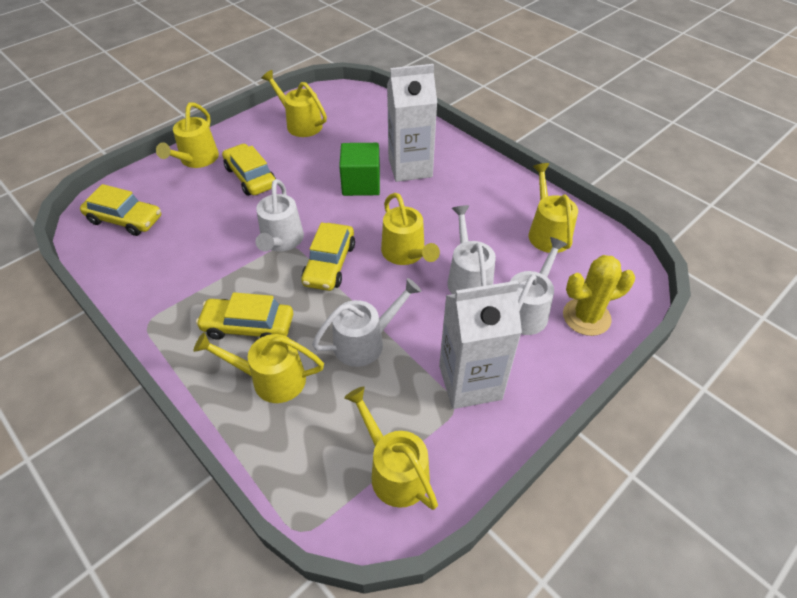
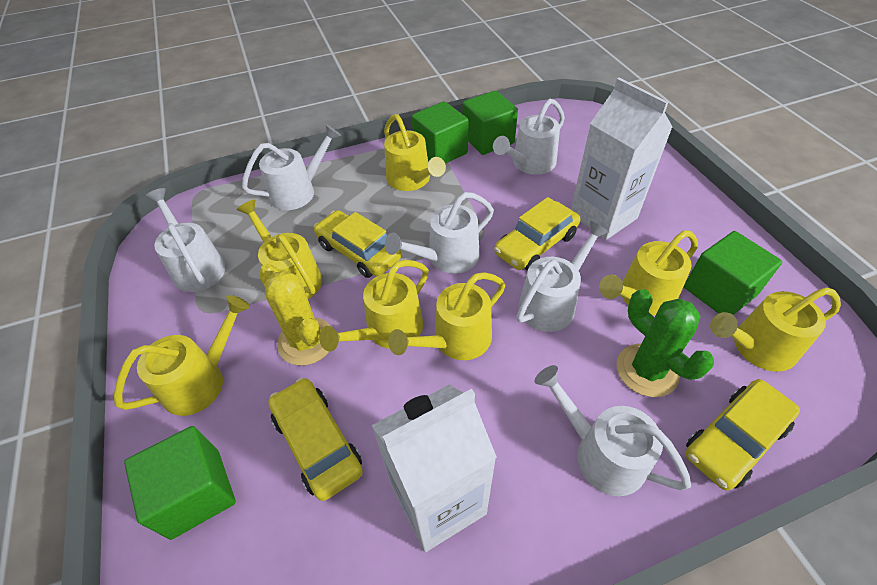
green cactus: none = 0 -> [617,289,714,397] = 1
green cube: [339,143,380,196] = 1 -> [124,426,236,540] [412,101,469,164] [462,90,518,155] [684,231,782,315] = 4
white watering can: [256,179,304,252] [312,278,422,367] [447,205,496,294] [510,237,568,335] = 4 -> [145,188,226,292] [242,125,341,210] [385,192,494,274] [493,99,565,175] [517,221,609,332] [534,365,691,496] = 6
yellow watering can: [156,103,219,168] [194,332,324,403] [261,70,327,137] [344,386,438,510] [381,193,440,265] [529,163,578,253] = 6 -> [114,295,250,416] [237,200,322,299] [319,260,429,352] [384,114,446,191] [388,272,505,360] [599,230,698,315] [710,287,841,372] = 7

